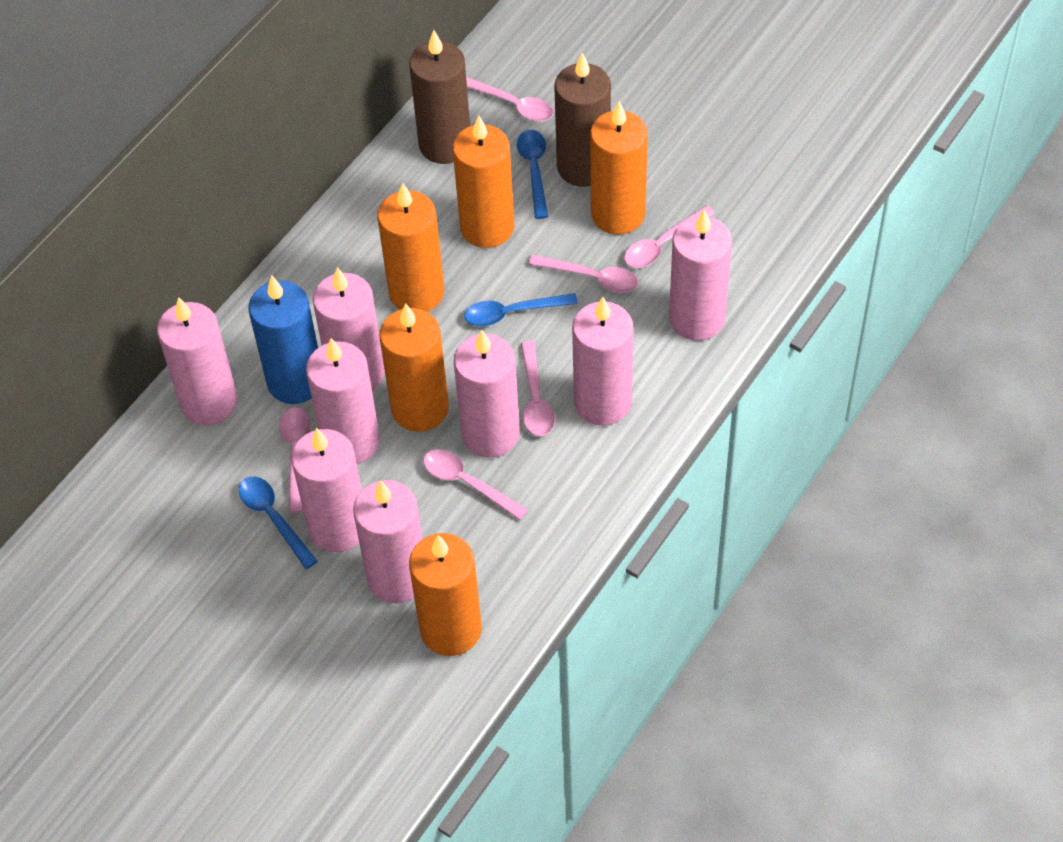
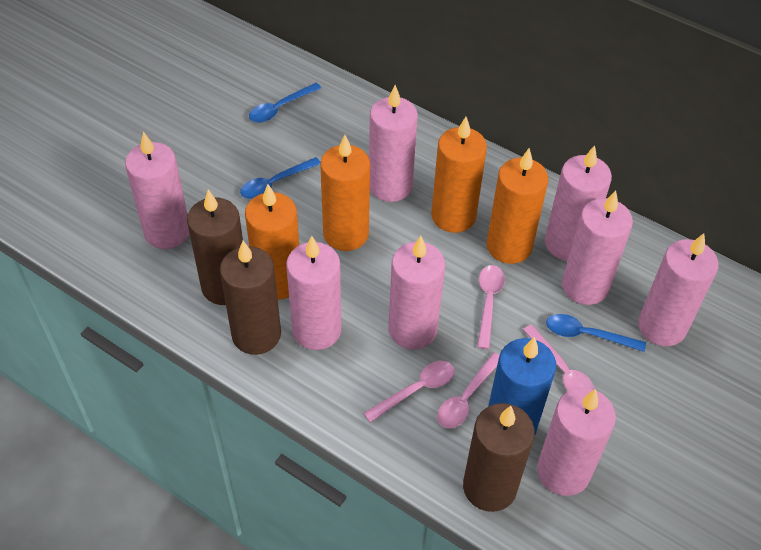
brown candle: [409,30,470,164] [554,53,611,187] = 2 -> [187,190,243,305] [220,241,281,355] [463,403,535,512] = 3
orange candle: [377,183,444,312] [379,303,449,432] [409,533,482,656] [452,115,515,248] [590,101,648,234] = 5 -> [245,184,299,300] [320,135,370,251] [431,117,487,233] [487,148,548,264] = 4
pink spoon: [279,407,311,513] [423,449,528,520] [466,77,553,122] [521,341,555,436] [528,254,638,293] [624,205,715,268] = 6 -> [363,361,455,423] [437,352,500,428] [477,265,505,349] [523,324,595,391] = 4

